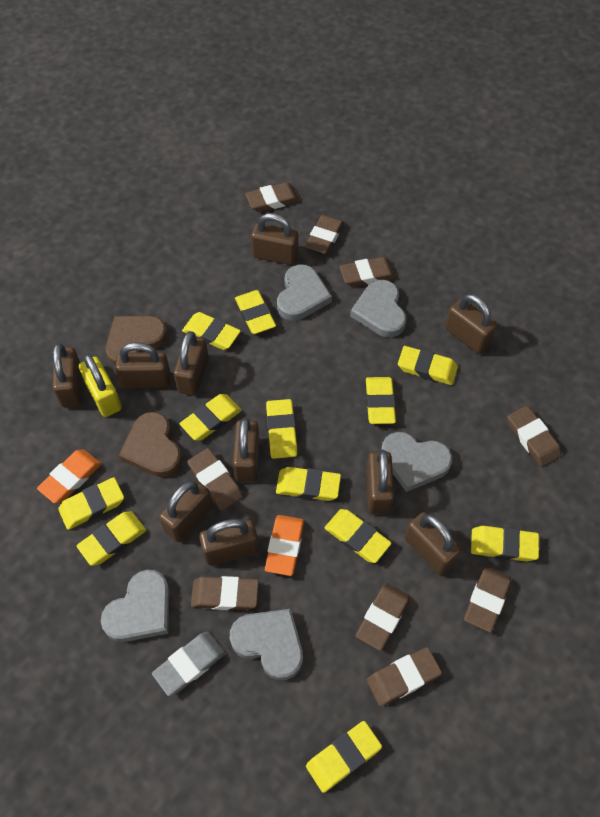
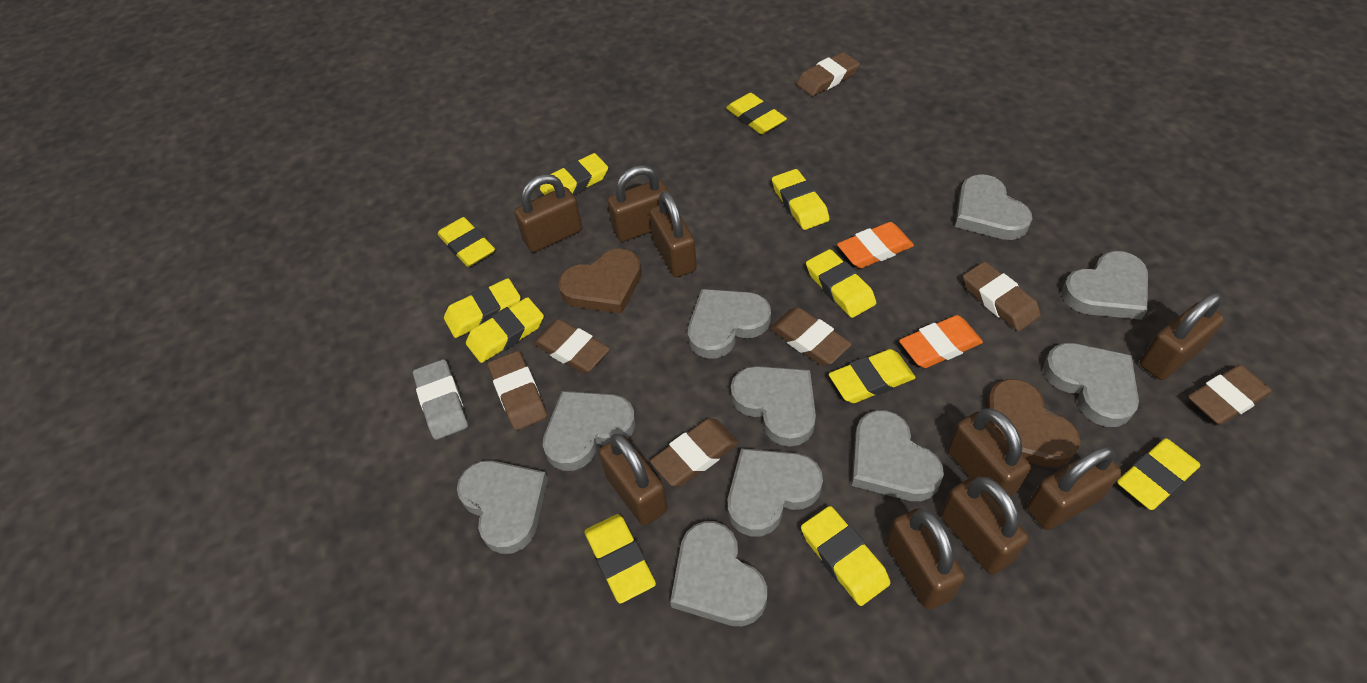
brown eraser: [187,448,243,511] [191,576,259,610] [245,182,300,212] [305,215,344,254] [340,257,396,287] [356,583,410,651] [367,647,442,707] [464,566,511,633] [507,406,561,467] = 9 -> [488,351,547,431] [533,319,610,374] [650,419,739,486] [770,307,852,366] [796,52,860,96] [963,261,1041,331] [1188,365,1272,425] = 7
brown padlock: [52,343,82,407] [115,342,171,388] [159,479,213,542] [174,331,209,396] [199,519,259,565] [233,417,260,482] [251,213,298,265] [366,449,394,514] [405,512,461,575] [445,294,497,354] = 10 -> [514,174,582,252] [599,434,667,526] [608,165,670,242] [650,191,697,277] [886,508,965,610] [941,477,1029,575] [948,408,1031,497] [1027,446,1122,530] [1140,293,1224,380] = 9
grey heart: [101,570,170,642] [230,609,303,680] [277,264,332,321] [350,280,406,337] [381,432,452,492] = 5 -> [457,460,548,554] [543,391,636,471] [670,521,767,626] [688,289,771,359] [728,448,823,536] [731,366,816,447] [852,410,944,501] [955,174,1032,240] [1043,343,1139,427] [1062,251,1148,320] = 10
yellow eraser: [58,477,124,530] [77,511,146,566] [180,394,242,440] [182,312,241,350] [235,290,276,334] [266,399,297,459] [276,467,341,501] [306,721,382,793] [325,509,391,563] [366,377,396,424] [398,346,458,385] [471,526,539,562] = 12 -> [437,217,495,267] [444,278,521,338] [466,297,544,363] [540,153,608,195] [584,514,656,604] [726,93,787,134] [772,169,830,230] [801,506,890,606] [806,249,876,318] [829,349,916,403] [1117,438,1201,510] = 11
yellow padlock: [79,354,122,417] = 1 -> none = 0

